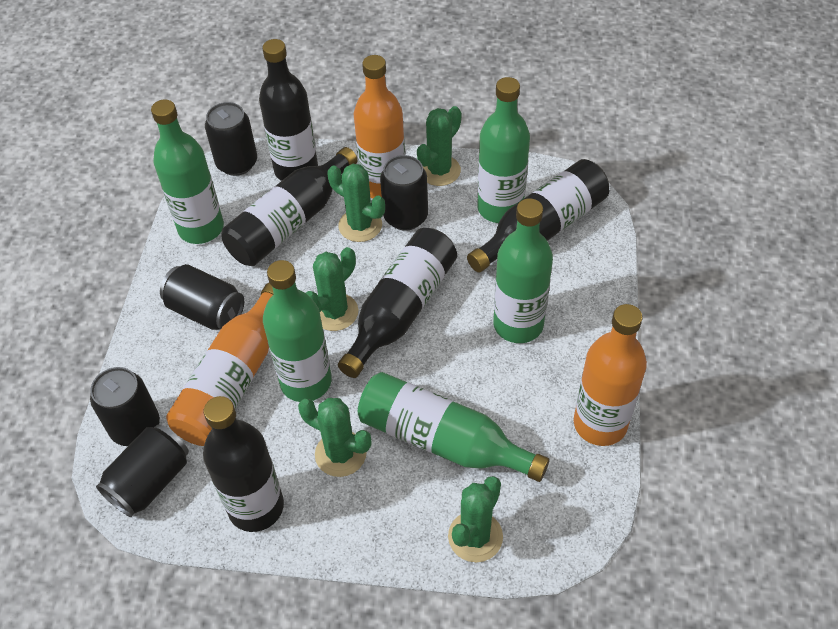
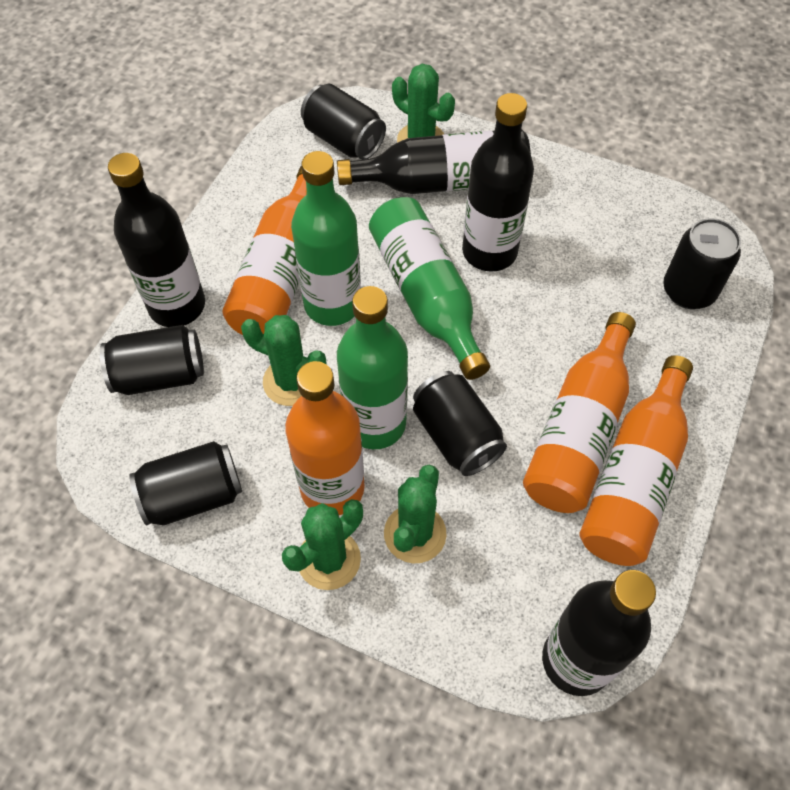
black bottle: [203,396,284,532] [222,147,358,266] [259,39,318,181] [338,228,457,378] [467,159,609,273] = 5 -> [108,153,205,327] [337,129,531,194] [462,93,534,272] [542,570,656,696] = 4
green bottle: [151,100,224,244] [263,260,332,402] [358,372,549,482] [477,77,530,223] [493,198,553,343] = 5 -> [291,151,361,326] [337,286,408,449] [369,197,490,380] = 3
green cactus: [298,398,371,477] [306,247,358,331] [327,164,385,242] [417,106,461,186] [448,476,503,562] = 5 -> [241,315,327,406] [282,499,363,590] [384,465,447,563] [392,64,455,143] = 4
orange bottle: [166,283,274,446] [354,55,405,198] [574,304,647,446] = 3 -> [222,165,307,335] [285,361,365,515] [523,312,636,513] [579,355,693,566] = 4

